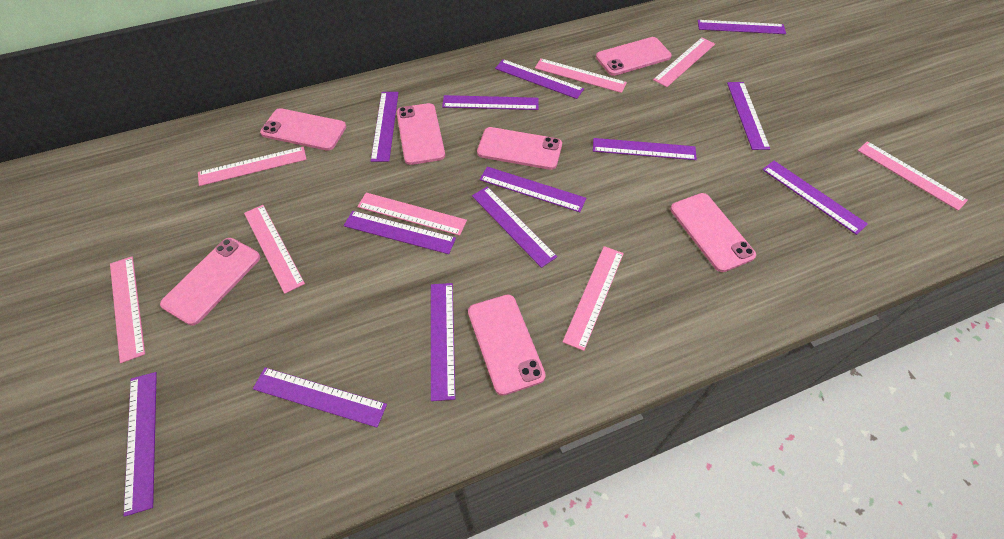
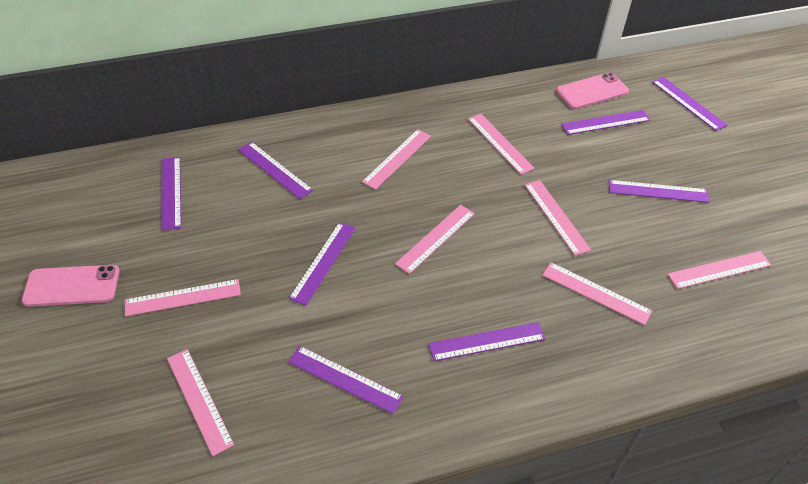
pink phone: [160,238,260,326] [260,108,346,151] [397,103,445,165] [468,295,546,396] [477,127,562,170] [596,37,672,76] [670,193,756,272] = 7 -> [22,265,120,307] [556,72,629,109] = 2
purple ruler: [124,372,157,517] [253,367,387,427] [344,211,456,254] [371,92,398,162] [431,283,455,401] [442,95,538,110] [472,187,557,268] [479,167,586,212] [495,59,584,99] [593,138,697,160] [697,20,786,34] [727,82,770,150] [762,161,868,235] = 13 -> [162,157,181,231] [238,142,313,199] [288,346,404,414] [289,222,356,306] [428,322,546,361] [561,110,650,135] [609,180,710,203] [652,77,727,131] = 8

